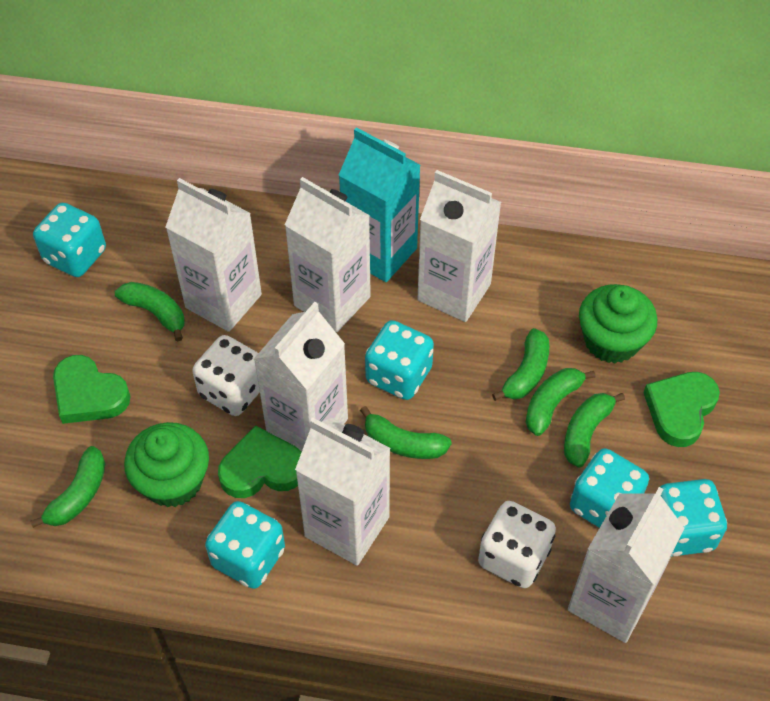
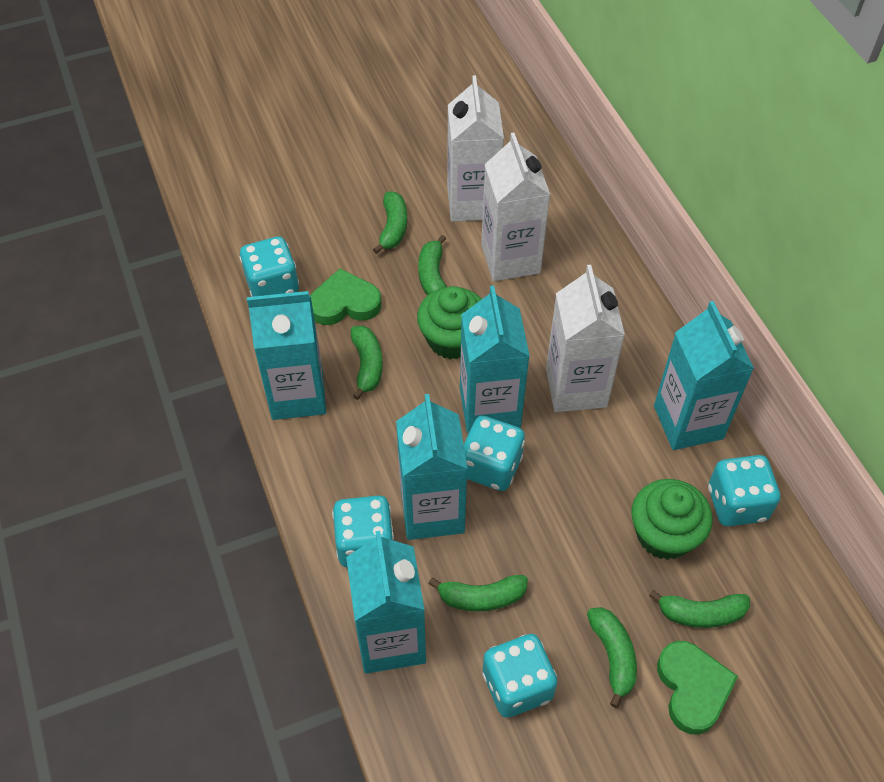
green heart: [53,355,131,424] [218,425,302,498] [643,372,720,447] = 3 -> [311,268,382,325] [657,641,738,734] = 2
turquoise carton: [339,127,421,282] = 1 -> [247,291,326,420] [346,531,426,673] [396,394,468,540] [460,286,530,433] [654,301,754,450] = 5
white carton: [166,178,262,332] [254,302,348,452] [285,177,371,332] [295,417,391,566] [418,170,501,322] [568,487,684,643] = 6 -> [447,75,504,222] [481,132,551,281] [546,265,625,412] = 3
white dice: [192,335,260,416] [478,501,556,588] = 2 -> none = 0

